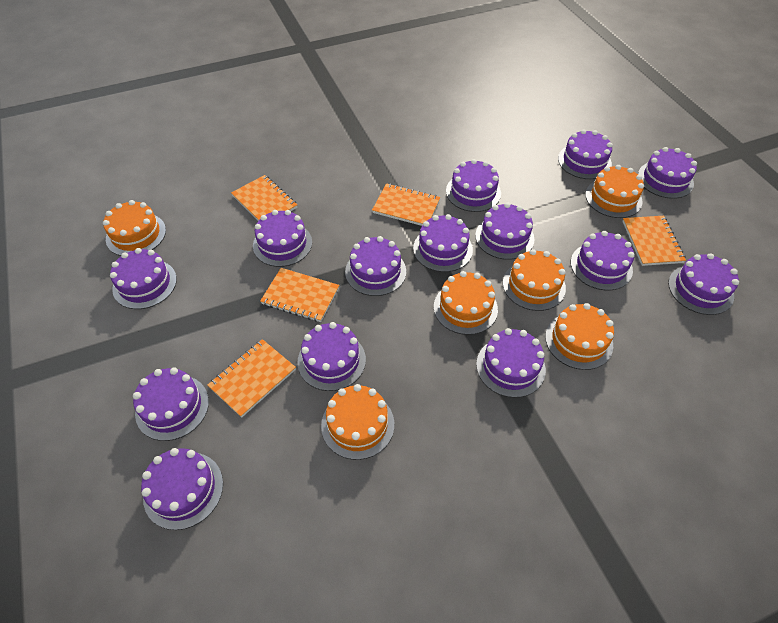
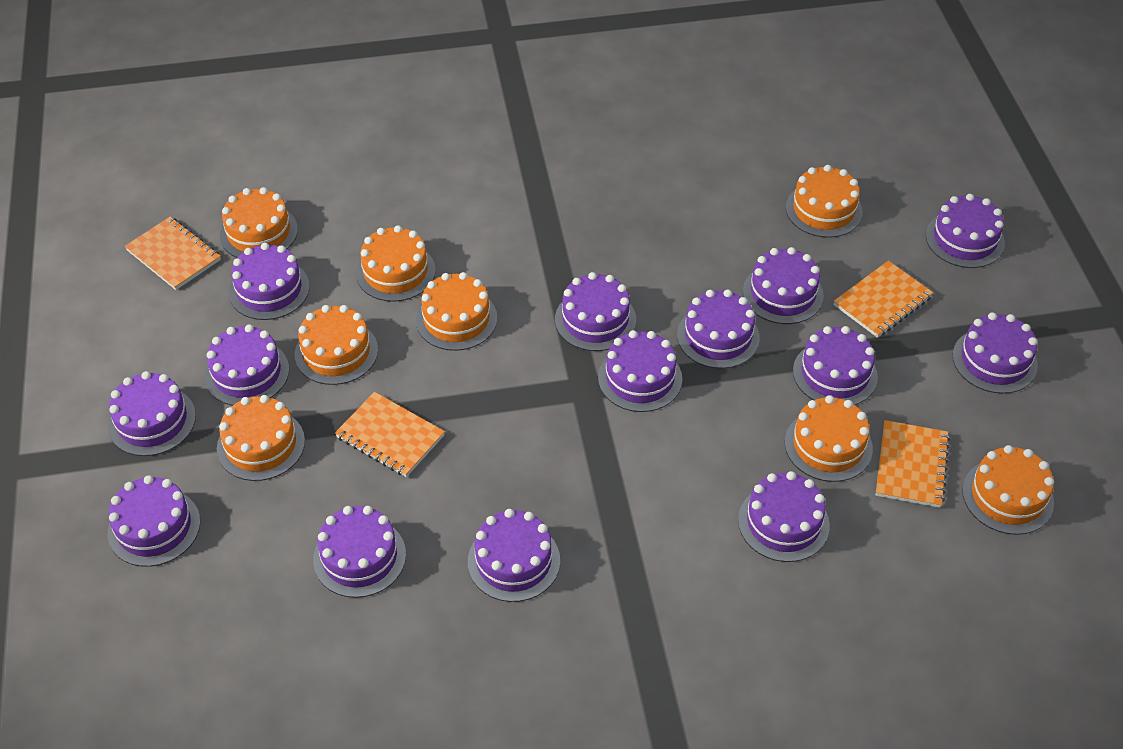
orange cake: [103,200,166,256] [321,384,394,460] [434,271,498,335] [503,249,566,311] [545,303,614,370] [585,165,644,218] = 6 -> [217,395,305,481] [220,187,298,258] [295,305,378,385] [356,225,436,302] [416,272,497,351] [785,395,873,482] [786,165,863,238] [962,445,1054,535] = 8
orange notebook: [207,339,296,418] [231,175,297,221] [260,268,339,322] [372,183,440,226] [622,216,686,266] = 5 -> [125,217,221,290] [335,392,445,477] [833,261,933,338] [876,420,950,508] = 4

